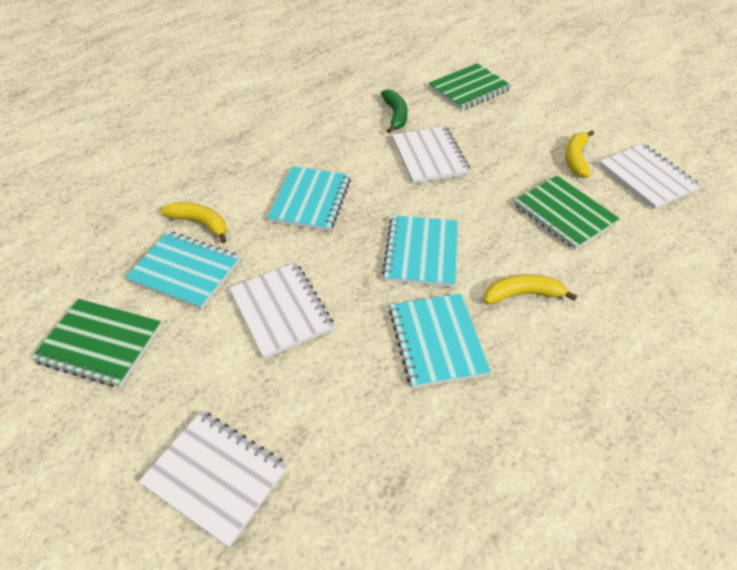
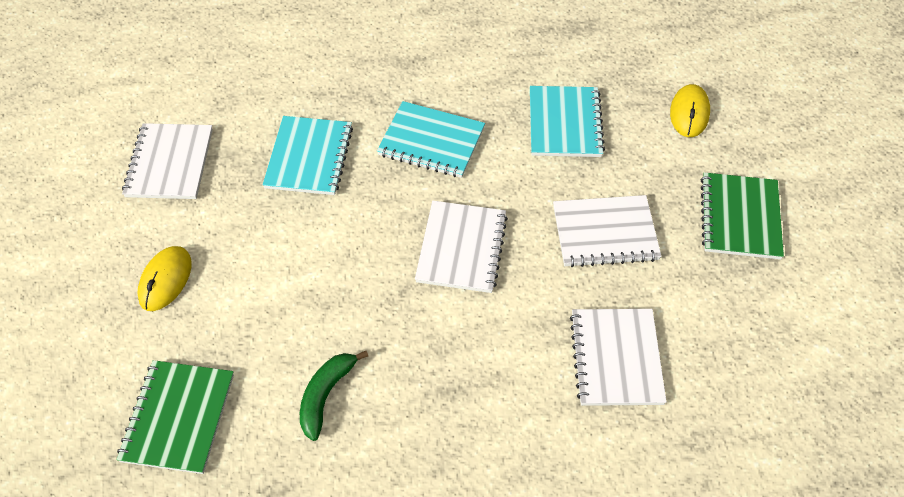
green notebook: [31,299,162,387] [429,63,512,111] [514,176,620,250] = 3 -> [117,360,234,474] [701,172,784,260] = 2
turquoise notebook: [125,231,240,309] [267,166,351,231] [382,215,458,287] [389,294,491,388] = 4 -> [262,116,353,195] [377,101,485,178] [530,86,605,157] = 3
yellow banana: [161,202,227,243] [484,274,577,304] [565,131,594,178] = 3 -> none = 0
yellow mouse: none = 0 -> [137,246,192,311] [670,84,710,137] = 2

